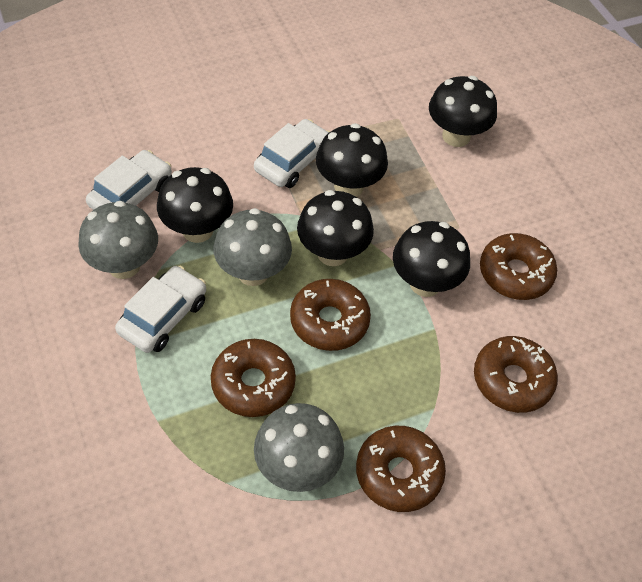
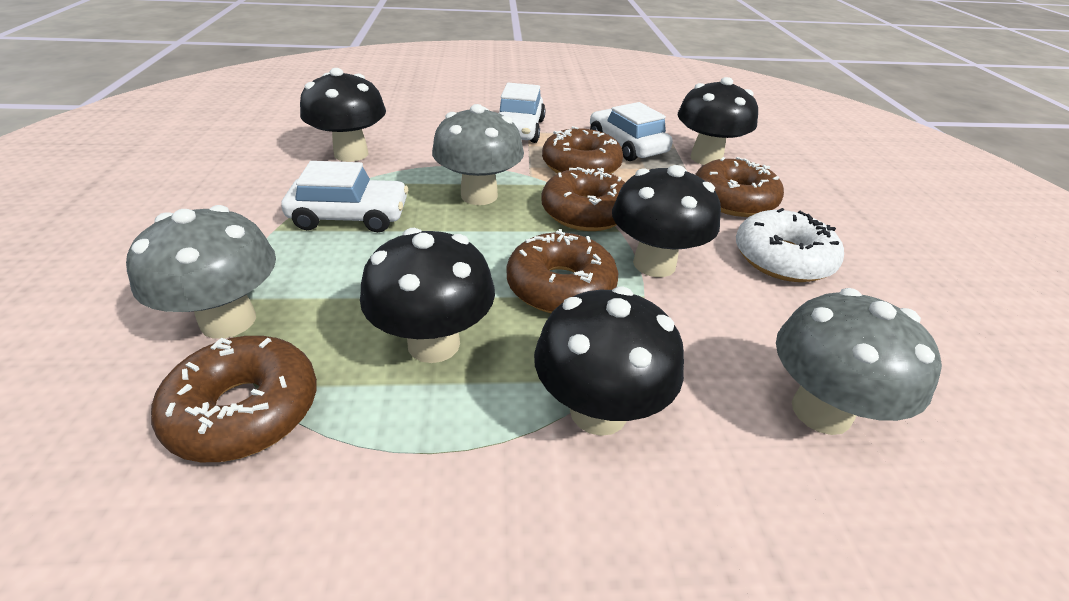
white donut: none = 0 -> [736,208,844,282] = 1

